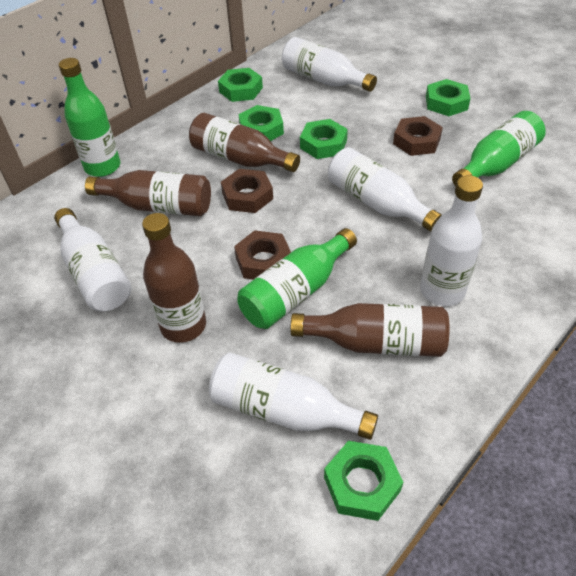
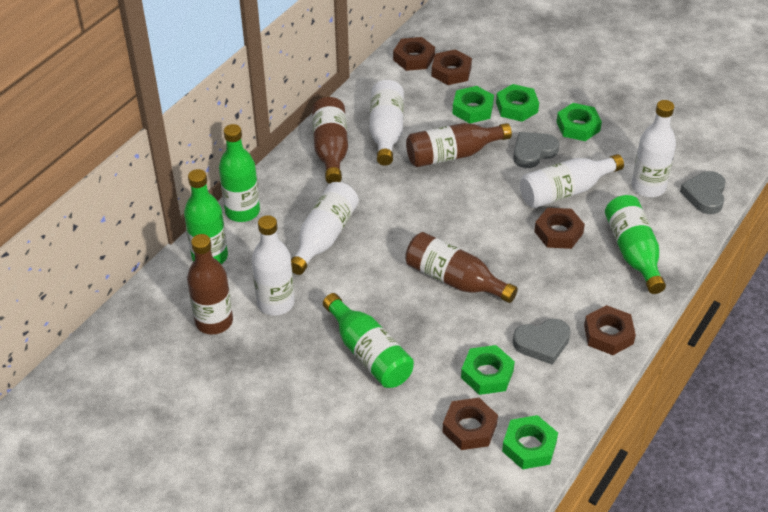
brown nut: [221,169,273,213] [234,230,291,280] [393,116,443,156] = 3 -> [393,37,435,71] [432,49,472,85] [442,398,498,450] [534,208,585,249] [584,305,636,355] = 5
green bottle: [59,58,121,177] [237,228,357,329] [452,111,546,186] = 3 -> [184,169,228,264] [219,124,260,222] [323,293,414,388] [605,195,666,294] = 4
grey heart: none = 0 -> [513,132,559,168] [513,319,571,365] [680,171,726,214] = 3

